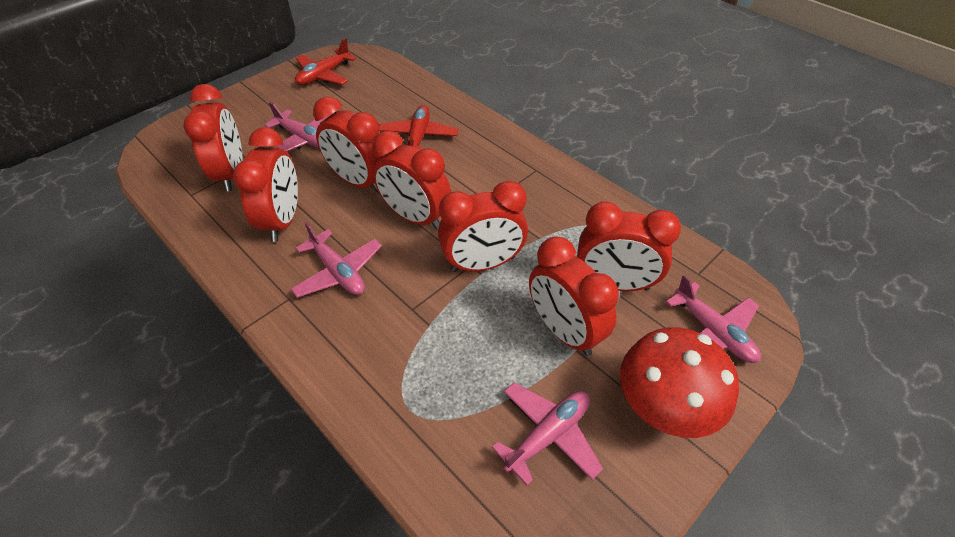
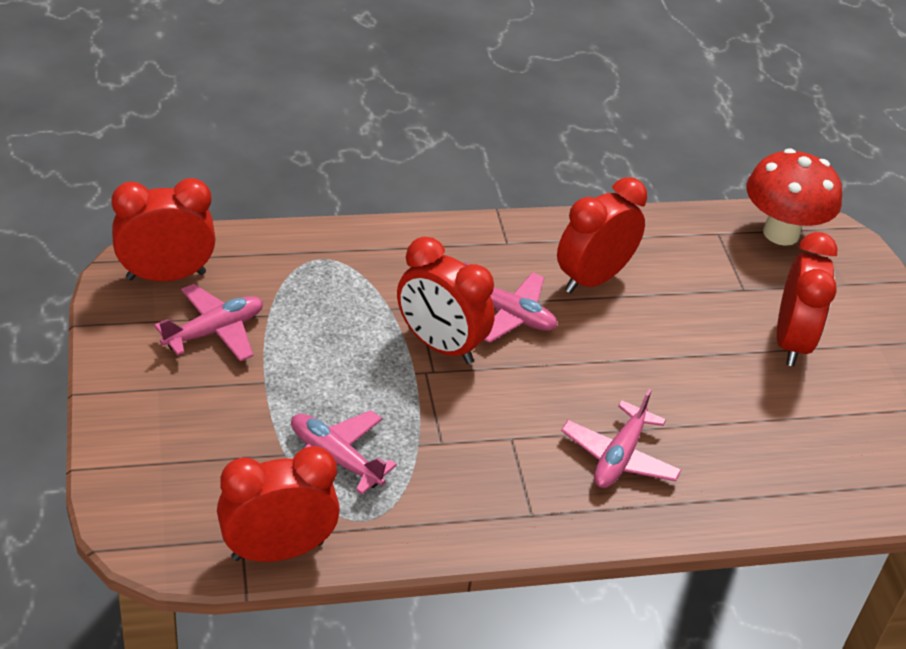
red clock: [183,84,243,192] [233,127,298,242] [313,97,381,193] [372,131,451,230] [438,181,528,272] [529,236,619,356] [577,201,681,291] = 7 -> [111,178,215,281] [217,446,340,562] [397,237,495,364] [557,177,647,294] [777,232,837,366] = 5
red plane: [295,38,356,85] [379,105,458,150] = 2 -> none = 0

